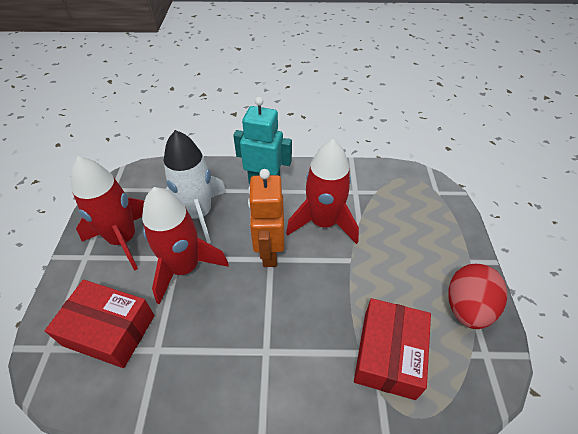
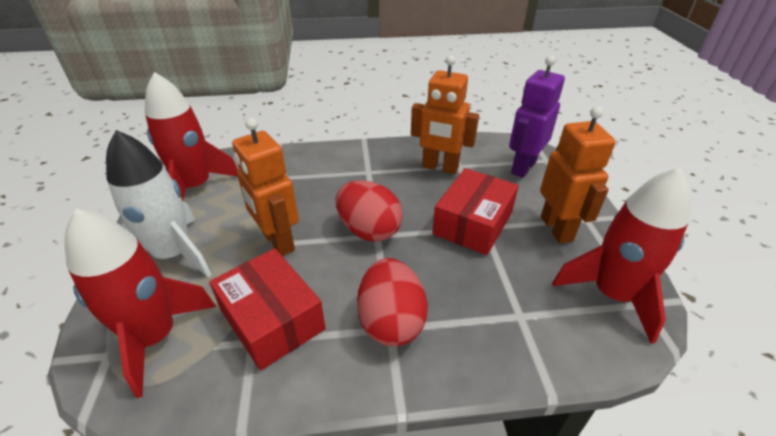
orange robot: [248,169,284,267] = 1 -> [232,117,299,256] [411,55,479,174] [540,106,616,243] = 3
purple robot: none = 0 -> [509,56,565,178] = 1
red egg: [448,264,508,329] = 1 -> [336,180,403,242] [357,258,428,346] = 2
turquoise robot: [233,97,292,184] = 1 -> none = 0

